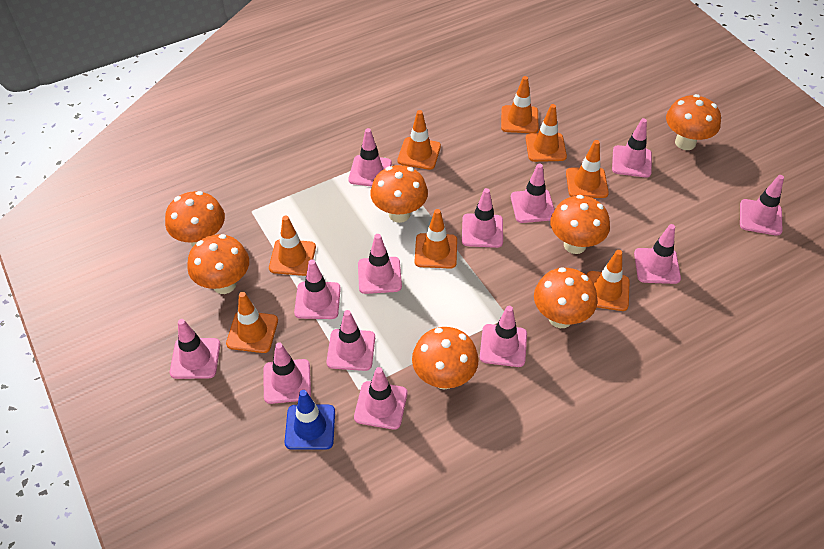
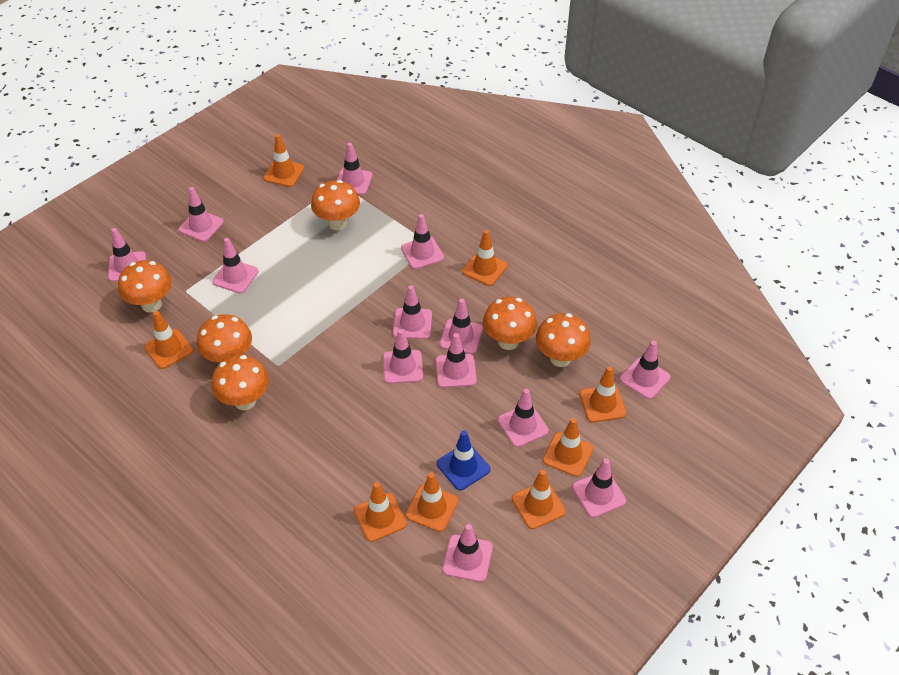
orange mushroom: [165,191,225,247] [187,234,249,294] [370,165,428,223] [412,327,479,390] [534,267,597,328] [550,195,610,254] [666,94,721,150] = 7 -> [118,260,172,312] [197,314,252,363] [212,355,269,410] [311,180,360,230] [483,297,537,350] [536,313,591,367] = 6

